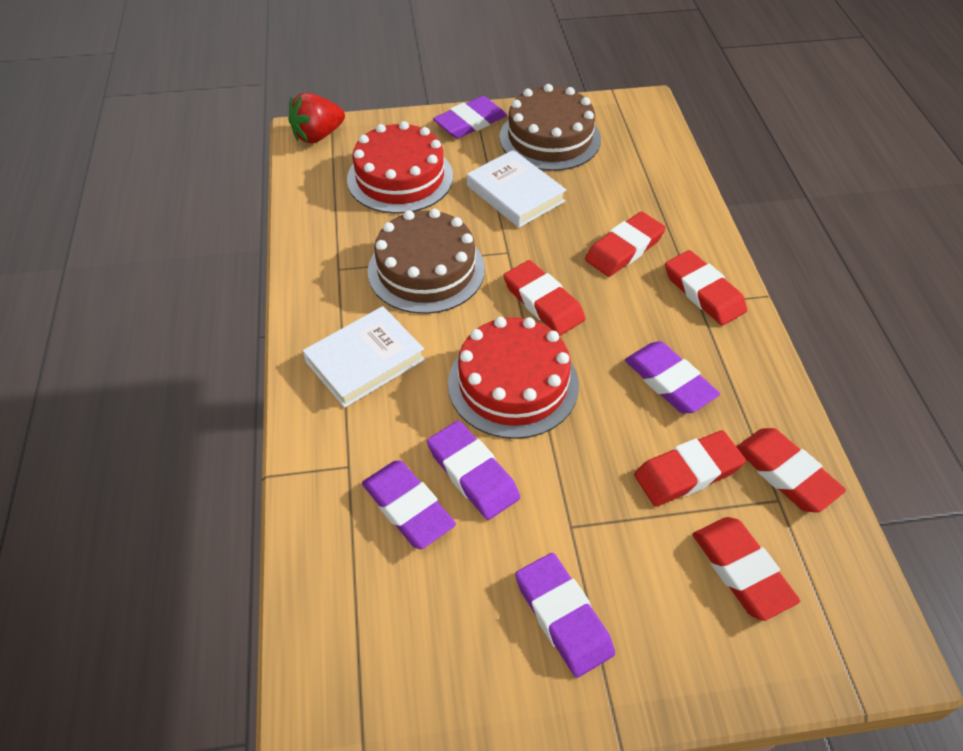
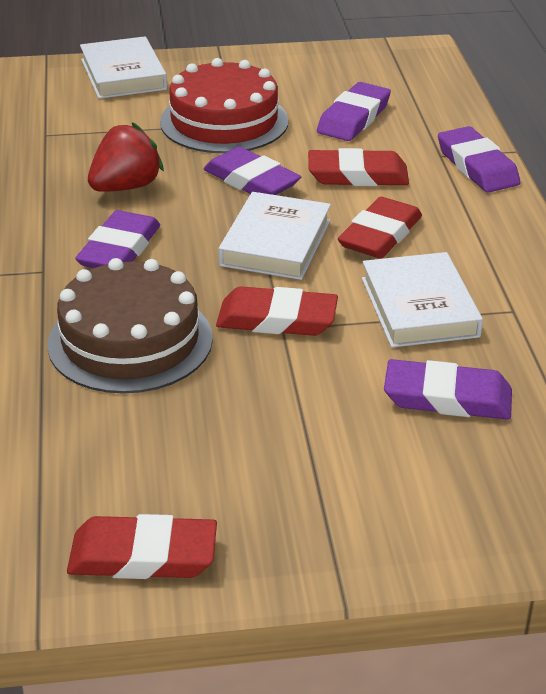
brown cake: [368,209,485,314] [499,84,601,171] = 2 -> [47,258,213,394] = 1
red cake: [347,121,453,214] [448,317,579,439] = 2 -> [160,58,288,153] = 1
red eraser: [504,260,586,336] [585,212,666,277] [634,430,746,507] [665,250,747,326] [693,517,800,621] [736,428,846,513] = 6 -> [67,514,217,579] [216,286,338,336] [308,148,409,186] [338,197,422,259] = 4
white book: [303,306,425,408] [467,150,566,228] = 2 -> [80,36,167,99] [219,192,331,280] [362,252,483,348] = 3

